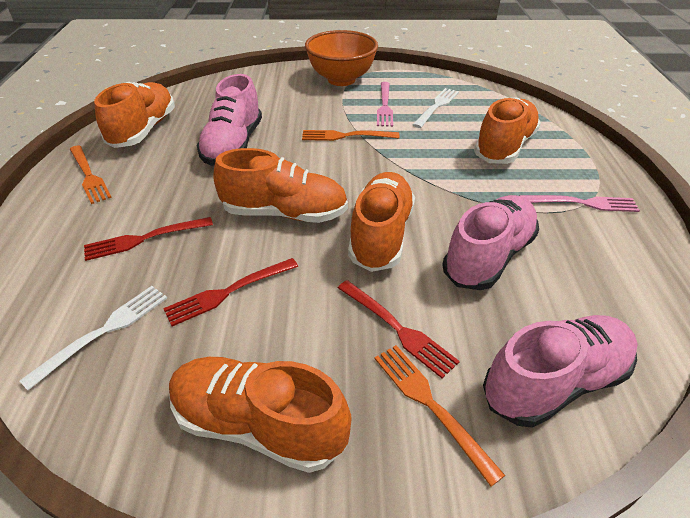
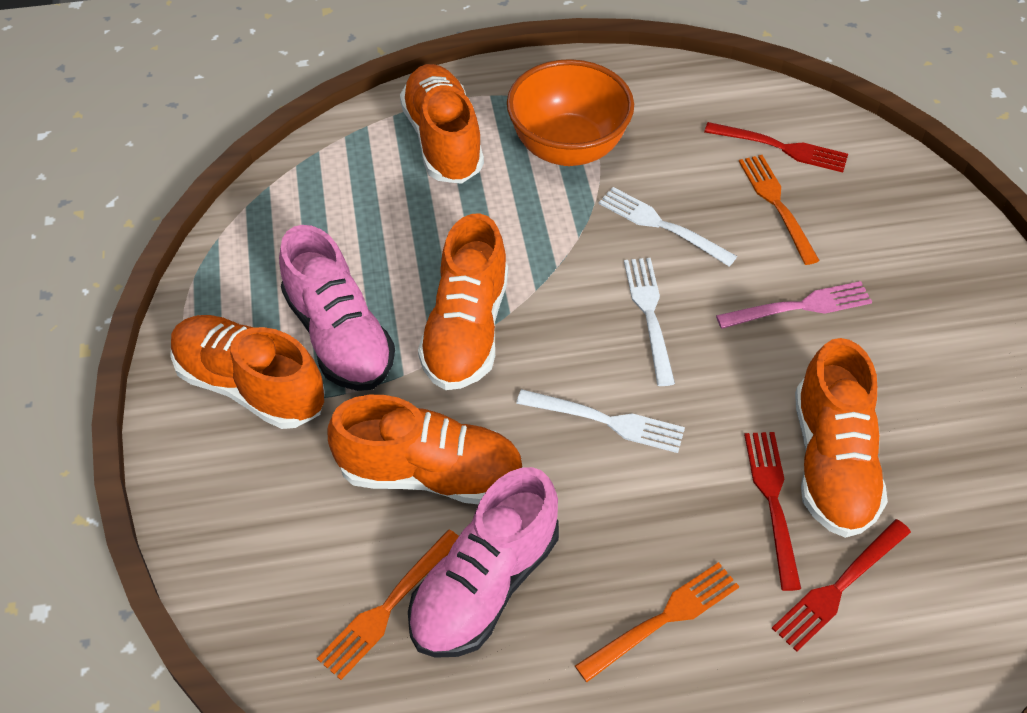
pink fork: [377,82,393,127] [519,195,640,212] = 2 -> [716,281,872,329] = 1
pink shoe: [197,74,262,166] [442,195,539,290] [483,315,638,428] = 3 -> [279,225,395,391] [408,467,559,658] = 2
white fork: [20,286,167,390] [413,88,459,128] = 2 -> [516,389,685,453] [598,187,737,267] [624,258,675,386] = 3

